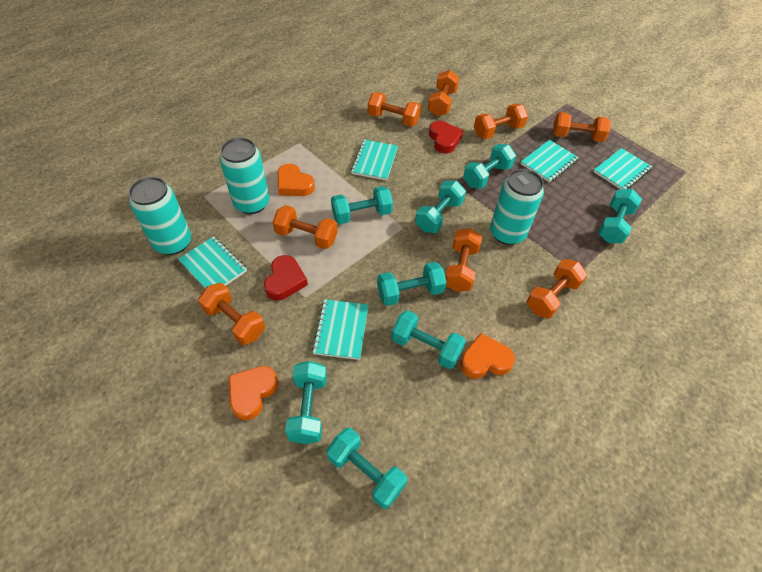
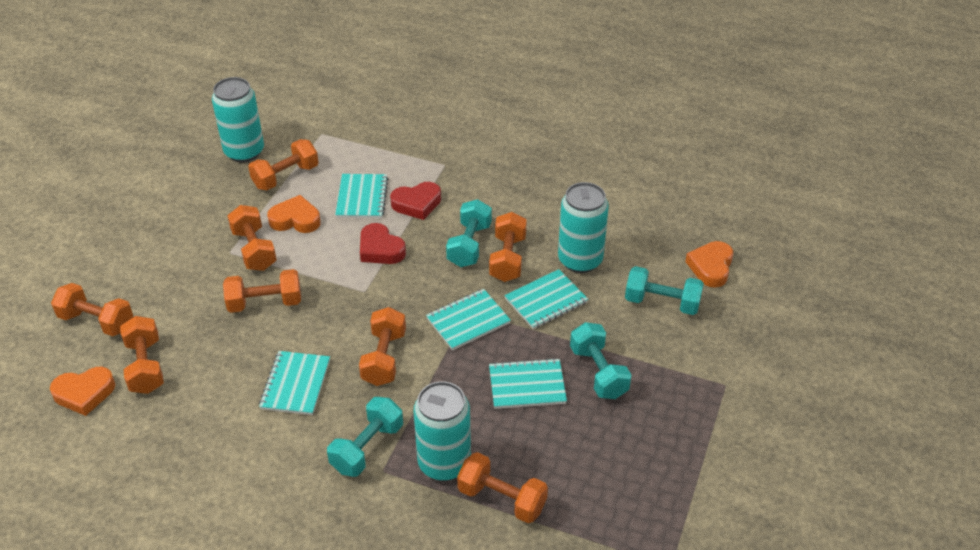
turquoise dumbbell: [285,361,327,444] [326,428,407,509] [331,186,393,224] [377,262,447,306] [391,310,466,369] [415,181,466,233] [463,144,516,189] [598,189,642,243] = 8 -> [327,397,403,477] [446,199,492,267] [570,322,632,399] [625,266,704,315] = 4

